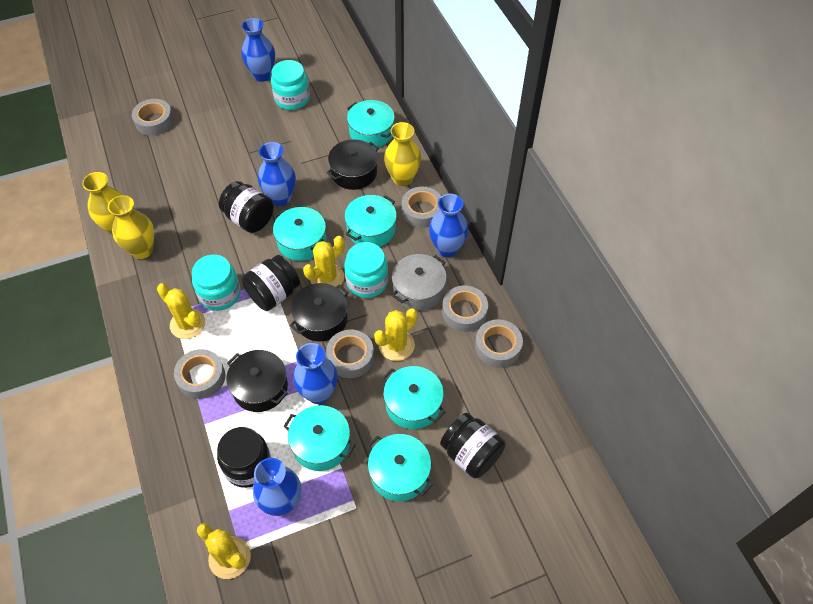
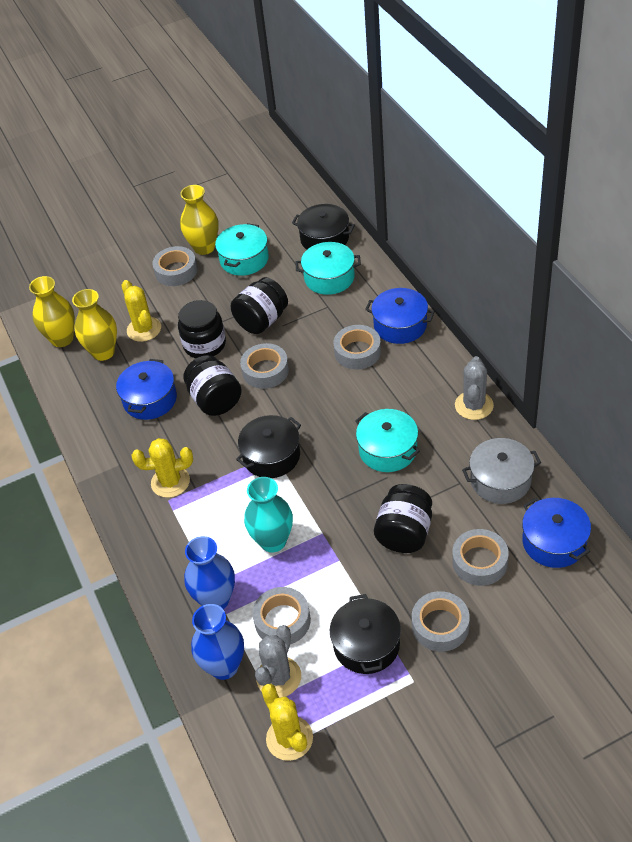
blue pot: none = 0 -> [116,359,177,420] [365,288,435,344] [522,498,591,568] = 3
blue vase: [241,18,275,82] [253,458,301,516] [258,142,296,206] [293,343,338,404] [429,194,468,257] = 5 -> [184,536,235,609] [191,604,244,680] = 2
grey cactus: none = 0 -> [255,625,301,698] [455,356,494,420] = 2
turquoise jar: [192,255,241,311] [271,60,310,110] [344,242,388,298] = 3 -> none = 0
turquoise pot: [273,207,326,261] [284,405,355,471] [344,195,397,247] [347,100,395,147] [367,434,433,501] [382,366,446,429] = 6 -> [215,223,269,276] [295,242,361,295] [355,409,420,472] = 3
turquoise vase: none = 0 -> [244,477,293,552] = 1
yellow cactus: [157,283,206,339] [197,523,251,579] [303,236,345,287] [374,308,418,361] = 4 -> [121,280,161,342] [132,438,193,498] [262,684,313,761] = 3

